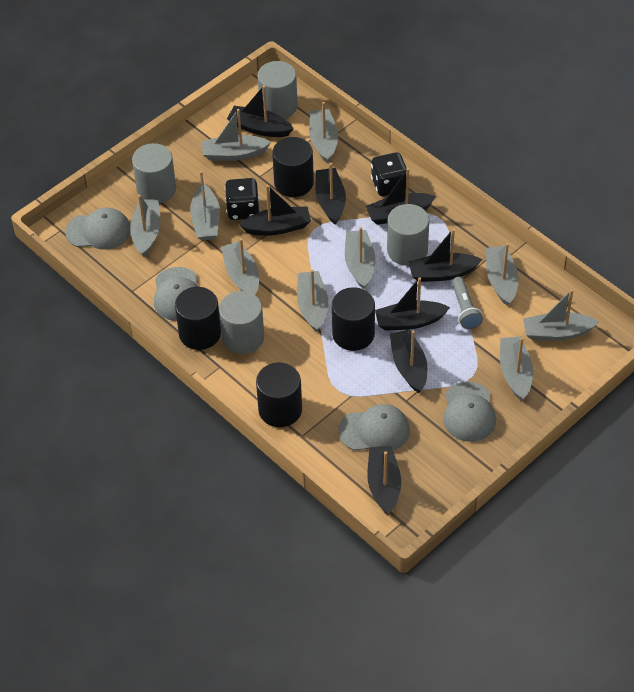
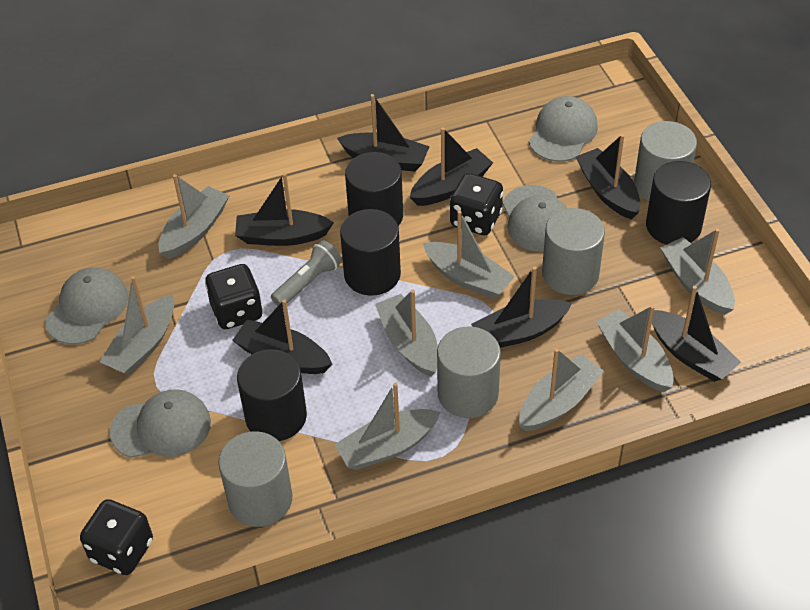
black boat: [227,85,294,137] [239,185,311,236] [315,163,346,225] [366,168,436,225] [367,446,401,515] [375,277,450,331] [390,329,428,393] [409,229,482,282] = 8 -> [232,299,332,374] [235,173,334,246] [337,94,430,172] [409,127,493,206] [471,266,572,348] [576,134,641,219] [652,286,741,382] = 7
black dice: [225,178,259,220] [371,152,407,196] = 2 -> [80,499,153,575] [205,264,263,329] [450,173,503,235] = 3
grey boat: [130,195,161,257] [190,171,220,240] [202,109,271,161] [221,238,259,295] [297,269,328,332] [309,102,338,163] [345,227,376,289] [486,243,519,306] [500,336,533,401] [523,289,599,341] = 10 -> [100,276,174,375] [158,174,229,259] [334,382,440,470] [375,290,438,377] [423,210,515,299] [519,348,604,431] [596,305,673,392] [660,228,735,315] = 8

